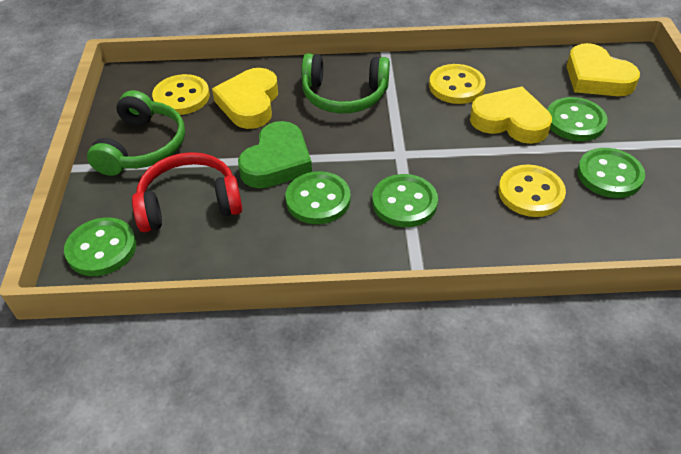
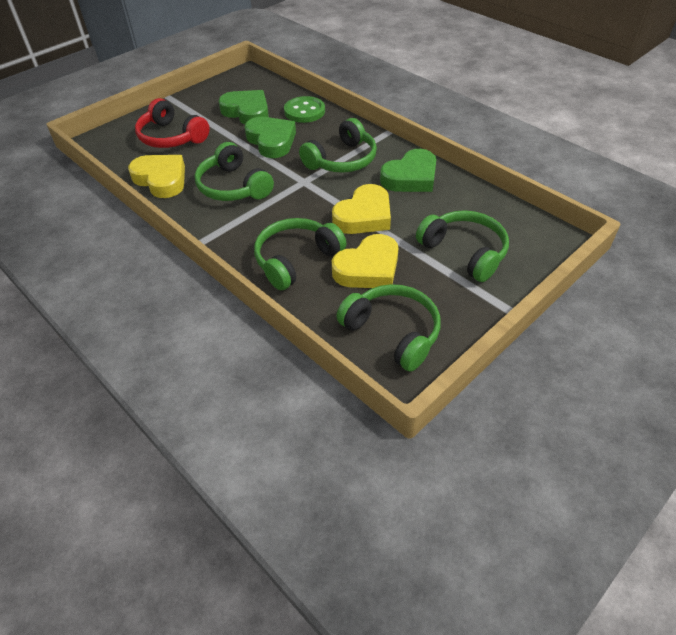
green button: [64,218,136,276] [286,171,351,224] [372,174,438,227] [547,97,607,141] [577,148,645,198] = 5 -> [284,96,325,123] = 1
green headphones: [87,90,185,176] [301,53,390,113] = 2 -> [195,142,274,201] [254,218,346,290] [299,118,377,173] [337,284,441,372] [416,210,509,282] = 5
green heart: [238,121,312,188] = 1 -> [218,90,269,125] [245,117,296,158] [380,149,436,192] = 3
yellow button: [152,74,210,115] [429,64,486,104] [498,164,566,217] = 3 -> none = 0

